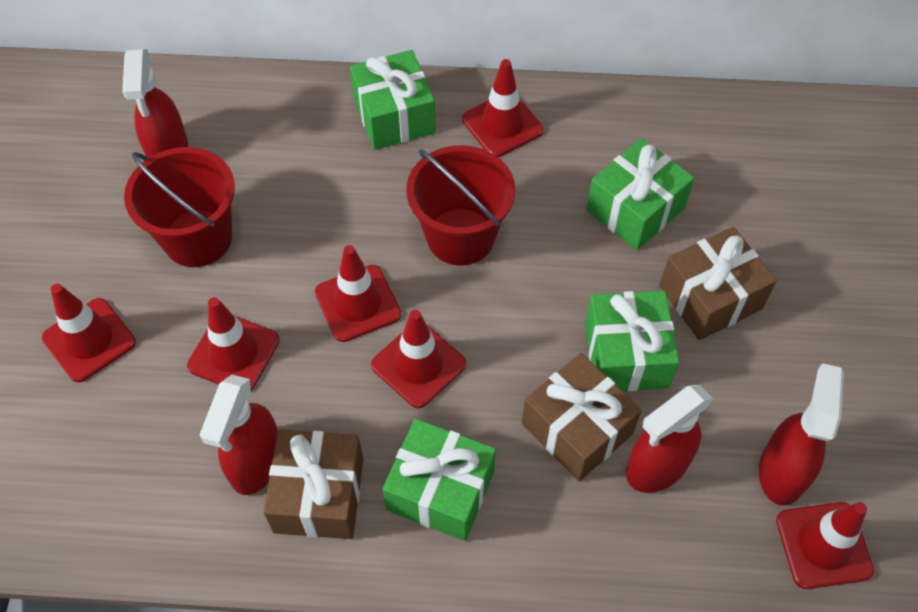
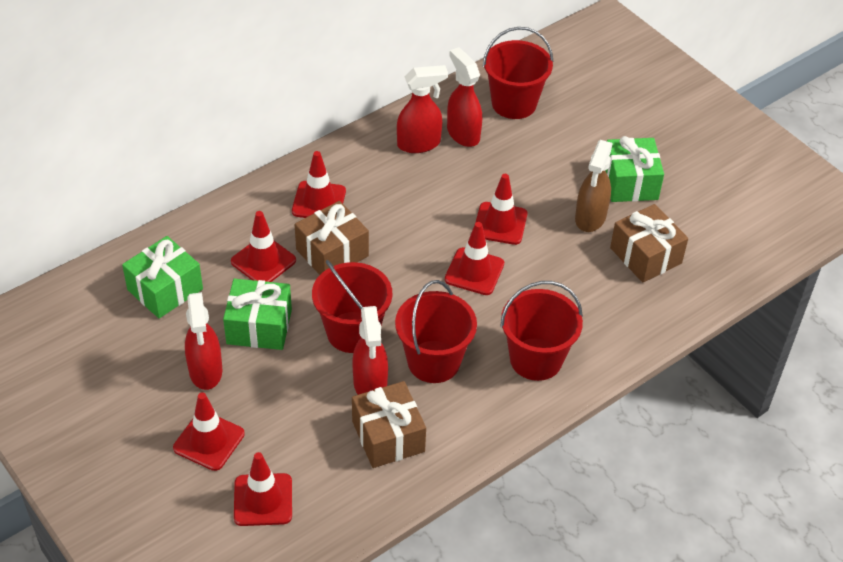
brown spray bottle: none = 0 -> [575,140,613,232] = 1
green gift: [350,50,436,150] [383,419,496,541] [585,291,679,392] [586,138,695,250] = 4 -> [122,236,203,319] [223,278,292,350] [606,136,664,202] = 3
red bucket: [124,147,235,267] [406,145,515,266] = 2 -> [312,260,392,353] [395,280,477,383] [483,27,553,119] [500,281,583,381] = 4

